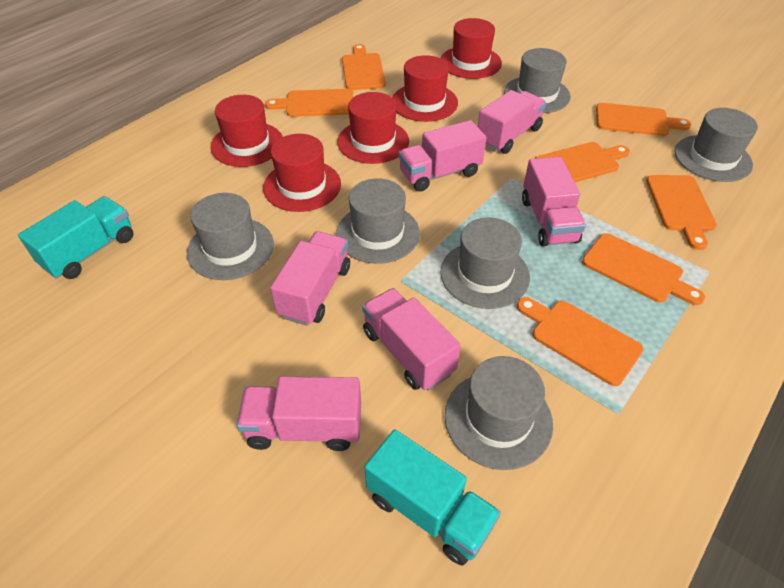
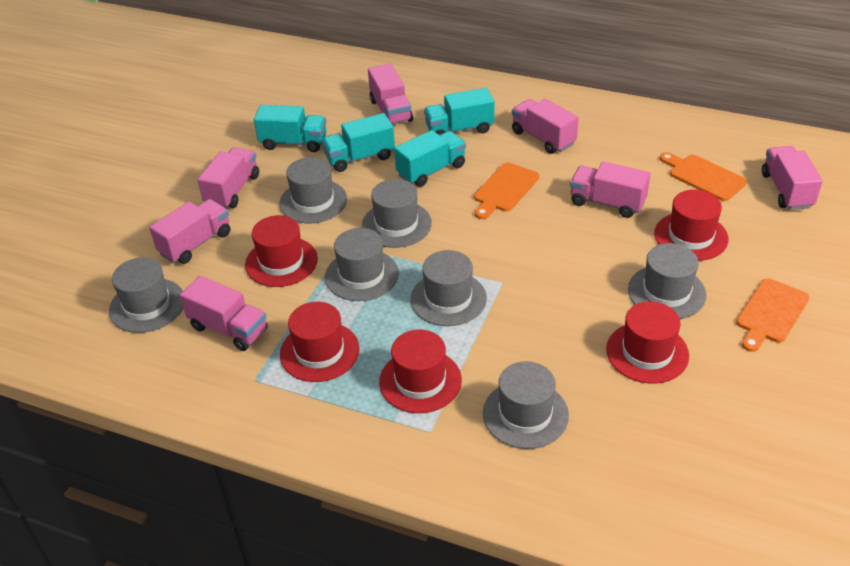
grey hat: [187,193,274,280] [336,178,420,264] [441,217,530,309] [445,356,553,470] [504,48,571,113] [674,108,758,182] = 6 -> [109,258,183,333] [279,157,347,223] [325,228,399,301] [362,179,432,248] [411,250,487,326] [483,361,569,449] [628,243,706,319] = 7
orange cutting board: [265,89,353,117] [342,44,386,90] [517,297,644,386] [535,142,630,182] [582,233,705,305] [596,103,691,136] [646,175,717,250] = 7 -> [474,162,539,219] [660,152,747,201] [736,278,809,352] = 3
pink truck: [237,376,361,451] [270,231,350,326] [362,288,461,391] [399,120,486,191] [478,90,546,154] [522,156,586,247] = 6 -> [149,199,231,264] [180,276,268,351] [198,147,259,208] [368,64,413,124] [512,99,579,154] [570,162,651,218] [762,146,823,210] = 7
turquoise truck: [18,196,134,279] [364,430,501,566] = 2 -> [254,105,326,152] [322,113,395,172] [394,130,466,187] [424,88,495,135] = 4

